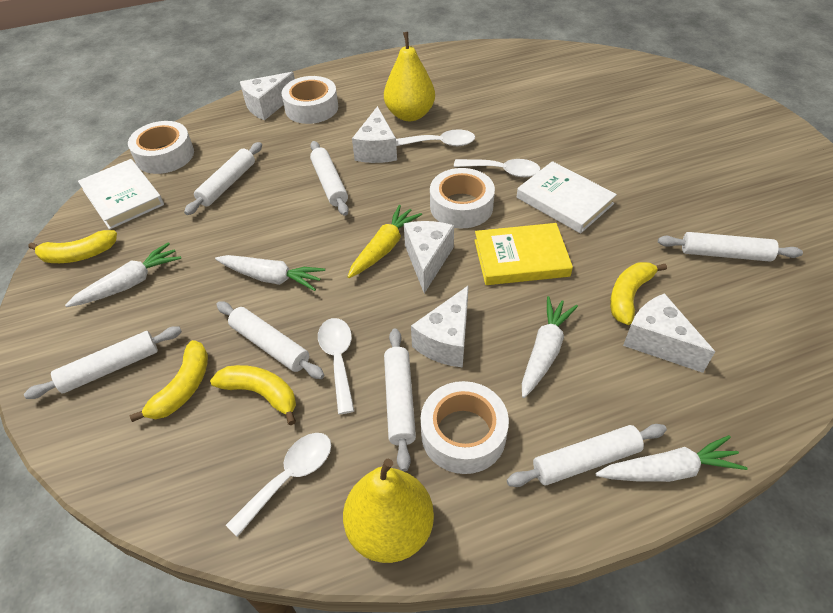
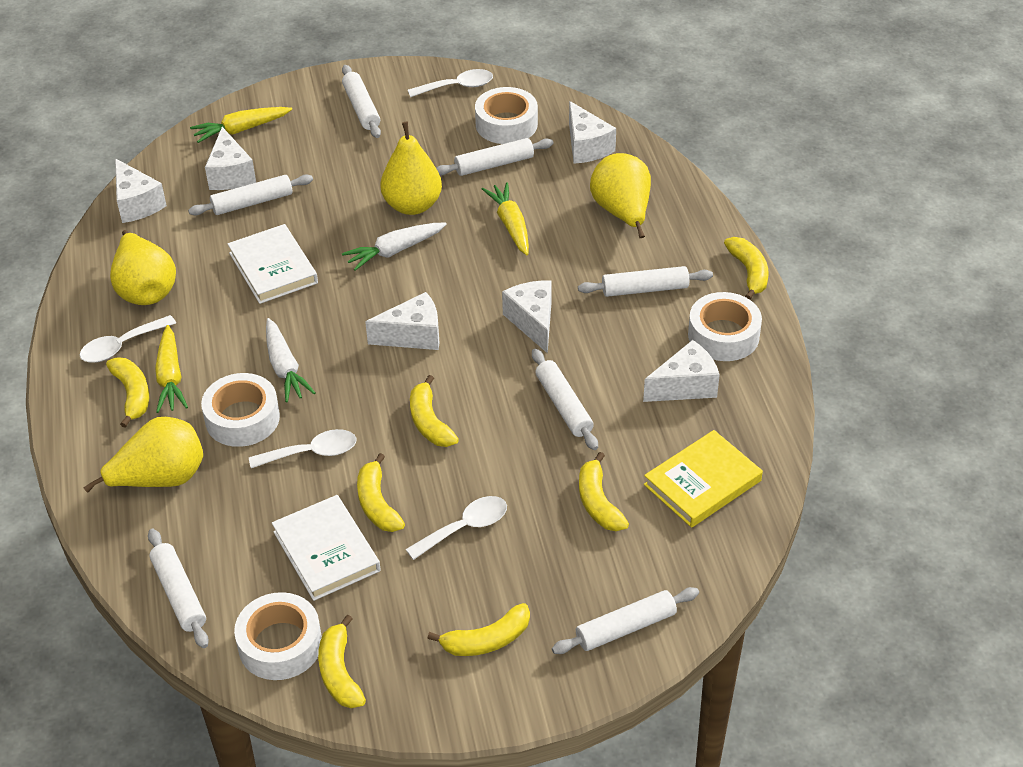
white carrot: [65,242,181,307] [215,255,325,291] [522,296,578,398] [595,435,748,482] = 4 -> [266,318,315,403] [342,223,447,271] = 2
white cheese: [240,72,295,120] [352,106,397,163] [404,221,454,293] [411,285,469,368] [623,293,715,373] = 5 -> [115,158,167,223] [205,127,256,190] [365,292,439,350] [502,280,552,354] [569,101,616,164] [643,340,720,402] = 6
yellow banana: [28,230,117,263] [129,340,208,422] [210,365,296,425] [610,262,667,325] = 4 -> [106,357,149,428] [318,615,366,708] [357,453,405,532] [410,375,459,447] [427,603,530,656] [579,452,629,531] [724,237,768,300] = 7
yellow carrot: [347,205,422,278] = 1 -> [155,325,188,413] [190,107,292,143] [482,182,529,255] = 3
yellow pear: [343,458,434,563] [384,32,435,121] = 2 -> [84,417,203,493] [110,230,176,305] [380,122,442,215] [590,153,651,238] = 4

